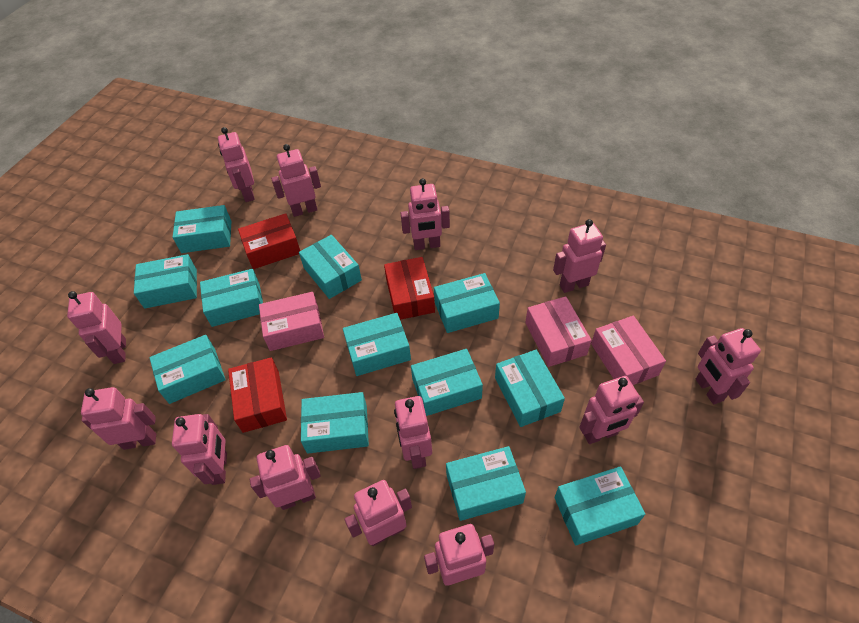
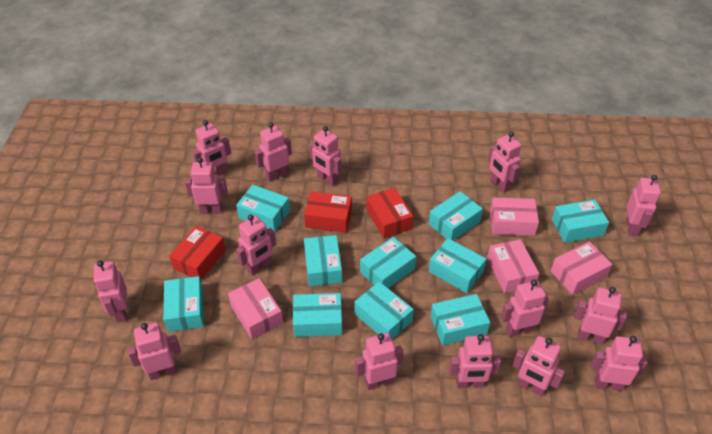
pink box: [259,292,324,351] [525,296,592,367] [591,316,666,385] = 3 -> [228,278,283,339] [487,239,539,293] [490,197,539,236] [551,242,613,295] = 4
pink robot: [67,291,126,364] [81,387,156,450] [172,414,227,485] [218,127,255,202] [250,445,321,510] [271,144,321,217] [344,480,412,546] [394,396,432,469] [401,178,450,250] [424,524,494,586] [553,219,606,293] [579,376,644,444] [696,328,761,404] = 13 -> [94,260,127,323] [127,323,181,380] [185,157,228,214] [193,120,231,175] [236,215,276,276] [255,122,292,182] [310,126,342,186] [355,333,403,390] [449,334,501,388] [488,132,521,193] [501,279,549,337] [512,336,565,396] [574,287,627,345] [591,336,648,391] [626,175,661,236] = 15
turquoise box: [134,254,197,309] [149,335,226,404] [173,205,231,253] [200,269,263,327] [299,235,362,299] [301,392,369,454] [343,313,411,376] [411,349,483,416] [434,273,500,333] [446,446,526,521] [495,350,565,427] [554,466,645,546] = 12 -> [163,276,204,332] [236,185,290,232] [293,293,342,337] [304,235,342,286] [354,282,414,339] [360,237,416,288] [429,191,483,241] [429,238,486,293] [430,294,490,346] [552,200,609,243] = 10

